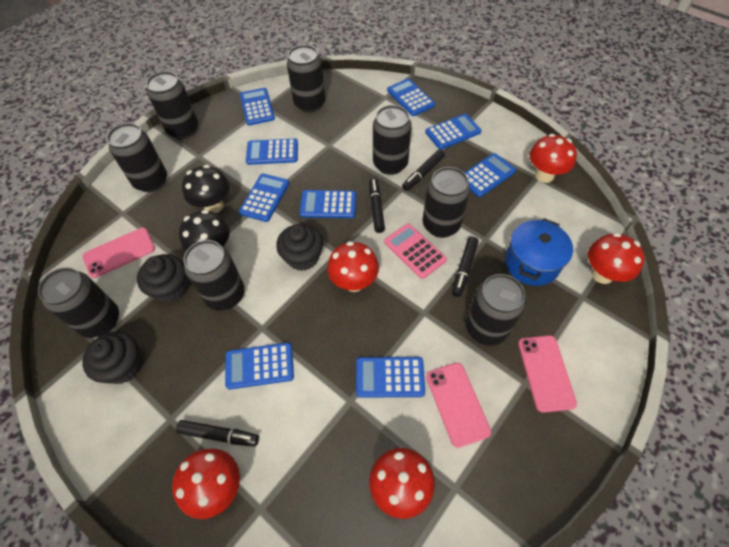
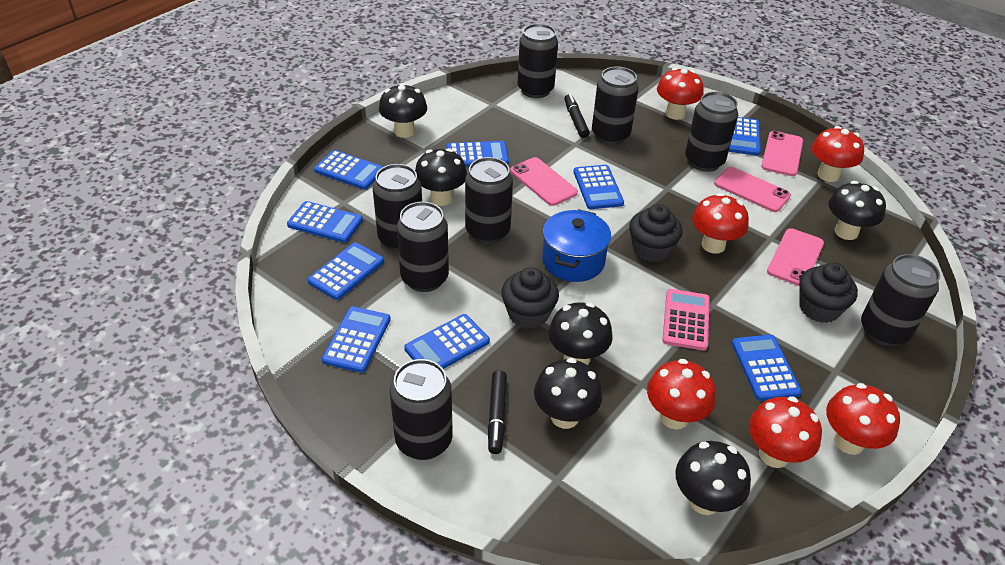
black marker: [176,420,259,447] [369,178,385,233] [402,149,445,191] [452,237,479,297] = 4 -> [488,370,507,454] [564,94,590,138] = 2
black mushroom: [179,210,230,251] [182,165,230,213] = 2 -> [379,83,427,138] [415,148,467,206] [534,358,602,429] [548,302,613,365] [675,441,751,515] [828,181,886,240] = 6
pink phone: [83,228,155,278] [426,363,491,448] [518,335,577,413] = 3 -> [510,157,578,206] [714,167,791,212] [761,131,803,176] [767,228,824,286] = 4
red mushroom: [172,448,240,519] [327,241,379,292] [369,448,435,519] [529,134,577,183] [588,233,645,284] = 5 -> [647,359,716,430] [657,68,703,120] [692,193,749,254] [749,396,822,468] [812,126,864,182] [826,383,900,455] = 6

